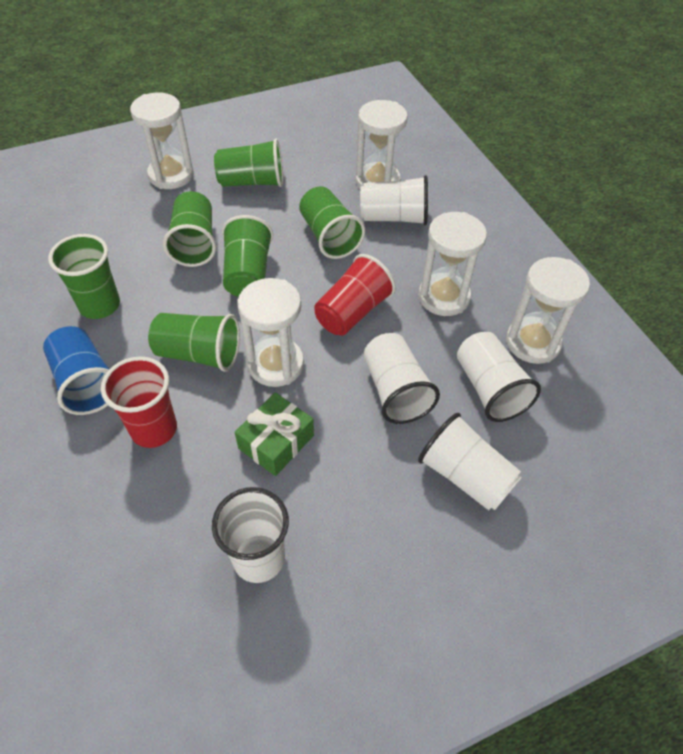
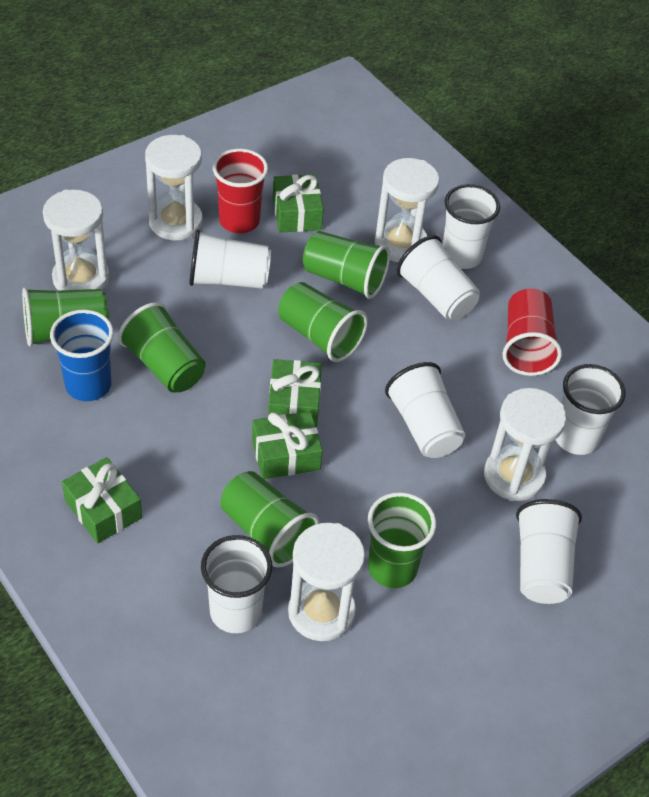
green gift: [235,393,314,476] = 1 -> [62,457,142,543] [252,411,323,479] [268,359,322,428] [273,174,324,233] = 4
white cup: [212,487,289,583] [360,175,428,225] [364,333,440,424] [418,413,522,511] [457,332,541,422] = 5 -> [189,230,271,289] [201,535,272,633] [385,362,465,458] [397,235,480,320] [442,184,500,269] [516,499,582,604] [555,364,626,455] = 7

